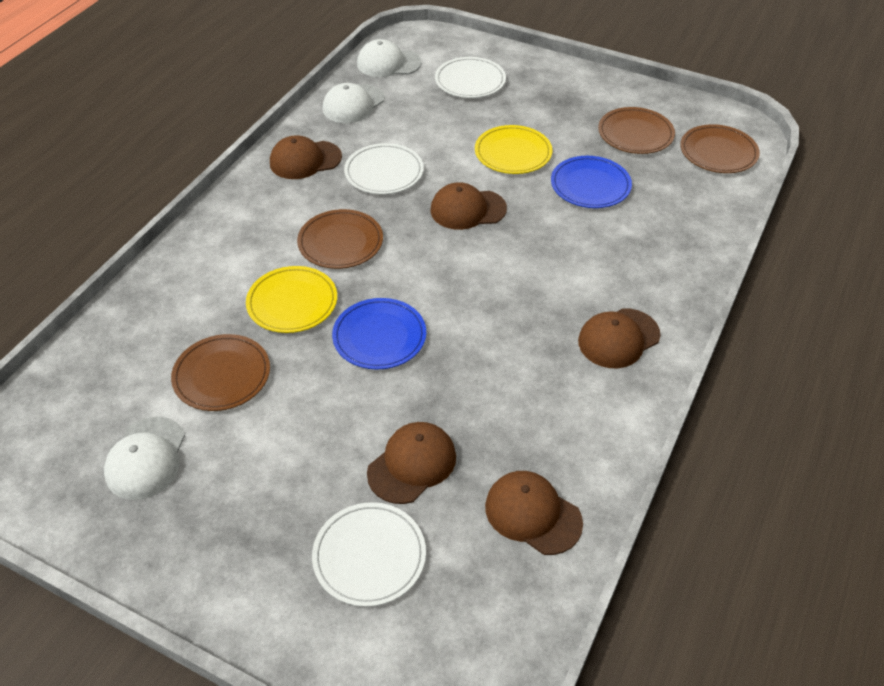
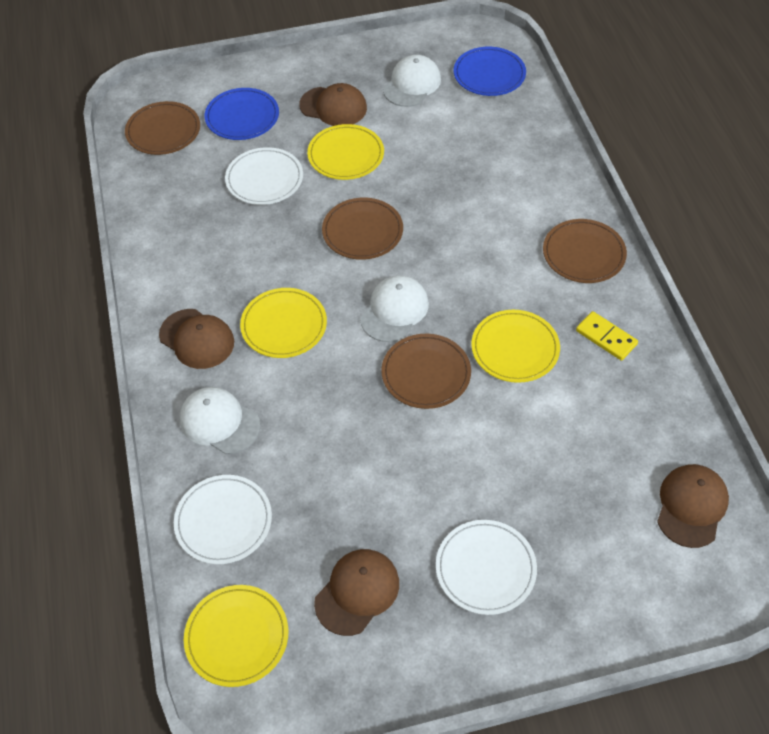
brown cap: [270,135,342,179] [367,422,456,504] [430,182,507,230] [485,471,583,555] [578,308,661,368] = 5 -> [159,309,234,369] [299,83,367,126] [314,549,399,636] [657,464,729,548] = 4
yellow domino: none = 0 -> [576,311,638,361] = 1
yellow plate: [246,266,337,333] [475,125,552,174] = 2 -> [184,585,288,687] [240,288,327,358] [307,124,384,180] [471,310,560,383] = 4

